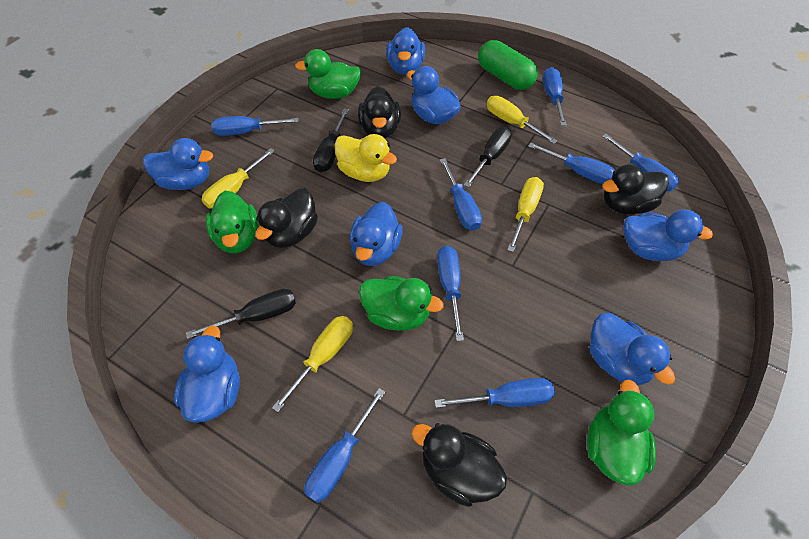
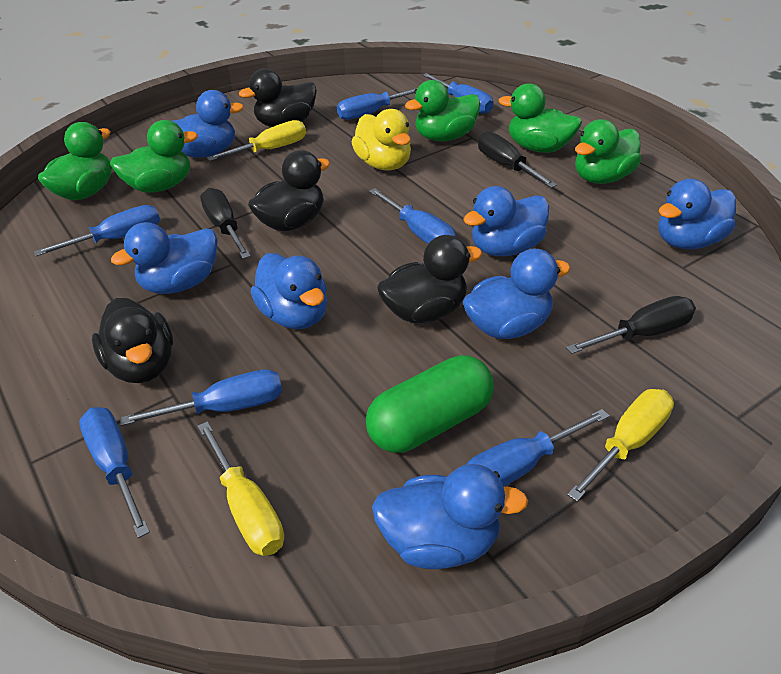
blue screwdriver: [211,116,299,136] [304,388,385,503] [434,378,555,408] [437,246,464,341] [440,158,482,231] [528,142,615,184] [543,67,567,126] [602,134,679,191] = 8 -> [34,205,160,256] [79,407,150,538] [120,369,282,426] [337,88,418,120] [369,188,456,244] [422,73,493,114] [466,409,609,487] = 7
green duck: [206,191,258,253] [295,49,361,99] [359,276,444,330] [587,380,656,485] = 4 -> [38,122,112,200] [110,120,198,193] [405,80,481,141] [499,83,582,153] [575,119,642,184] = 5
yellow screwdriver: [202,148,275,209] [272,316,353,412] [487,96,557,144] [507,177,544,252] = 4 -> [198,421,284,556] [207,120,306,161] [567,389,674,502] = 3

